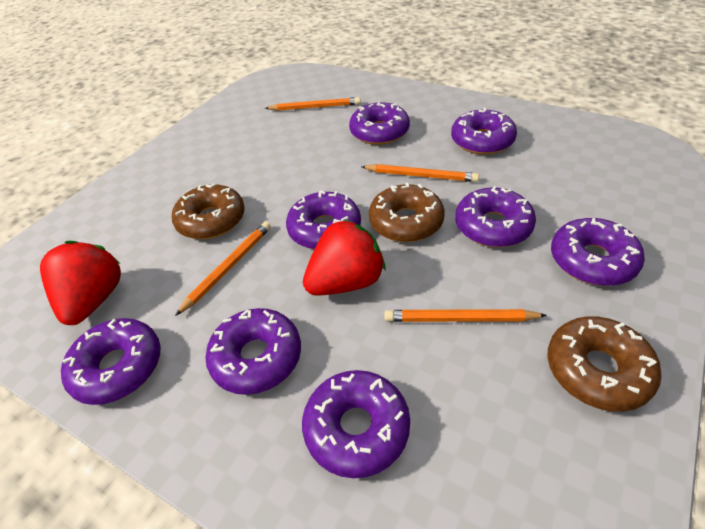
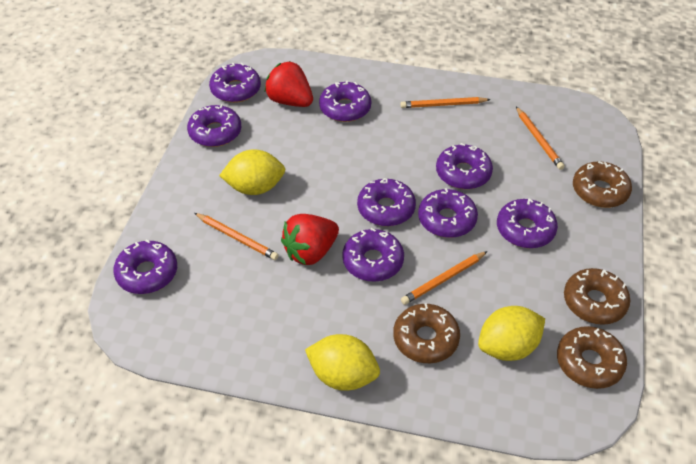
brown donut: [172,184,245,239] [369,182,445,242] [547,316,662,412] = 3 -> [393,303,460,363] [557,326,627,389] [564,268,630,325] [573,161,632,208] = 4
purple donut: [61,318,161,405] [205,308,301,395] [286,190,361,249] [302,370,410,478] [349,102,410,145] [451,108,517,155] [455,186,536,247] [551,218,645,286] = 8 -> [113,239,177,294] [187,104,241,147] [209,63,261,103] [319,81,371,122] [342,228,404,282] [357,178,416,226] [418,188,478,238] [436,143,493,189] [497,198,558,248] = 9
yellow lemon: none = 0 -> [219,149,285,195] [305,334,380,391] [478,306,545,361] = 3

